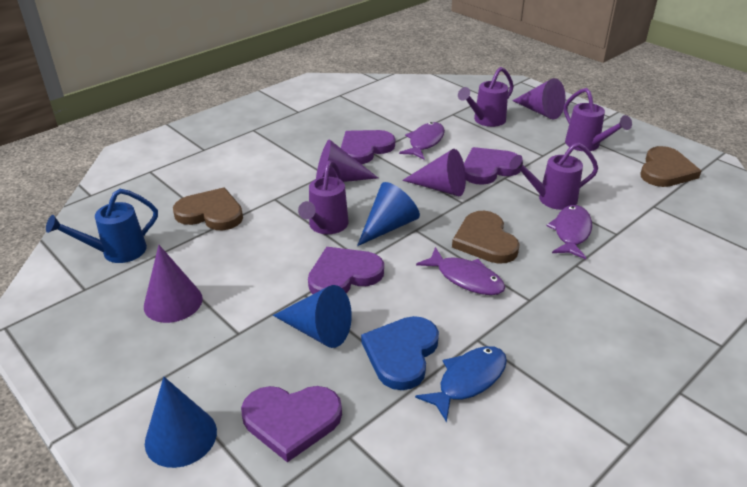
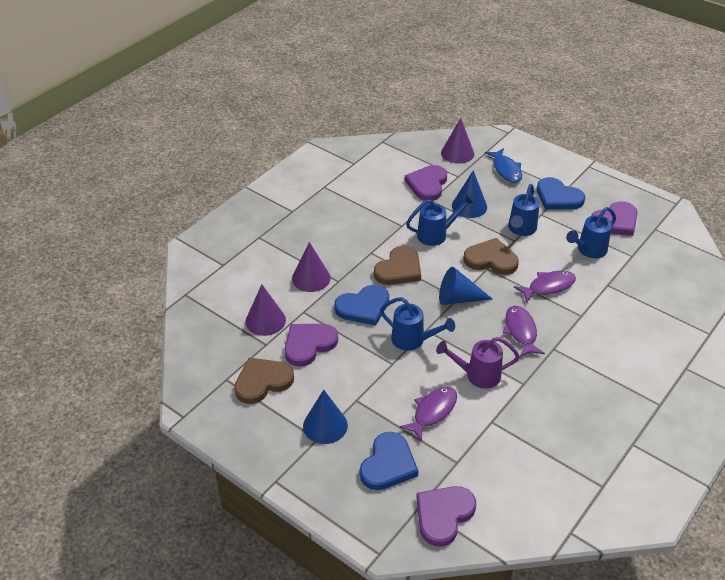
blue heart: [361,316,439,390] = 1 -> [334,285,389,326] [360,432,418,490] [537,177,585,210] = 3
blue watering can: [46,189,158,263] = 1 -> [380,297,455,351] [406,194,475,246] [508,184,540,236] [566,207,616,258] = 4
purple cone: [144,245,203,323] [316,139,378,182] [402,149,466,196] [512,78,566,119] = 4 -> [245,284,286,336] [292,242,331,292] [441,118,474,164] = 3
purple watering can: [298,161,349,234] [458,67,514,127] [509,142,598,210] [564,88,632,151] = 4 -> [436,337,520,389] = 1

